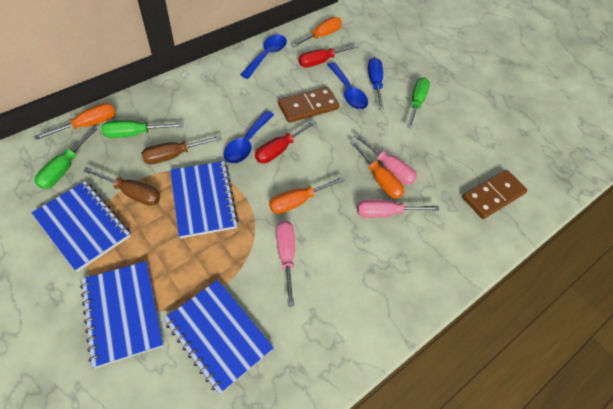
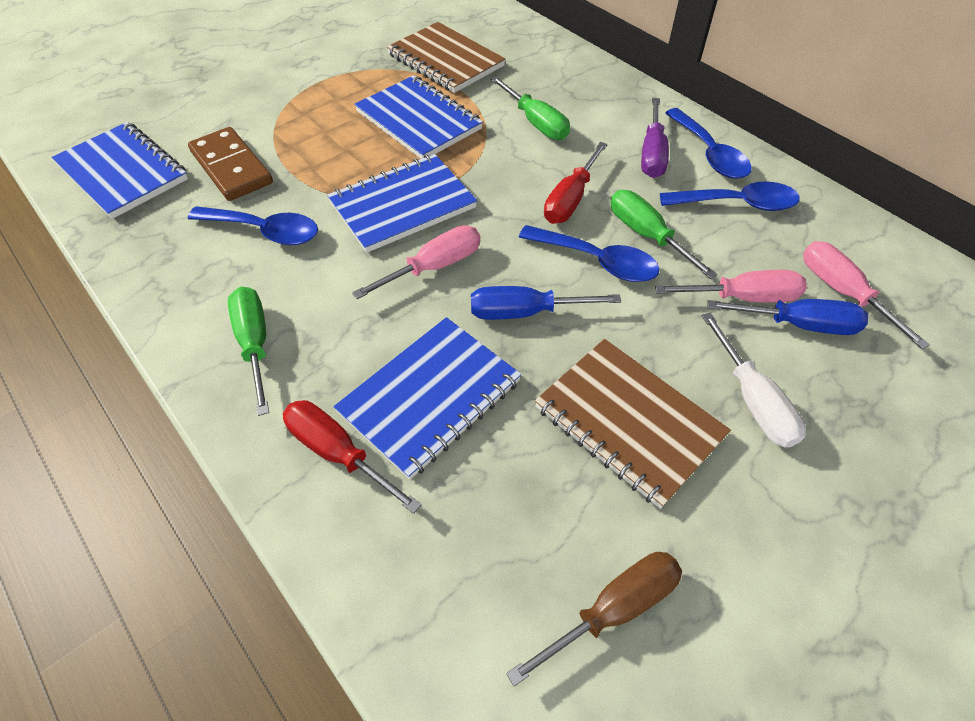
blue screwdriver: [368,57,384,110] = 1 -> [471,286,621,320] [707,299,868,335] = 2
blue spoon: [223,111,274,163] [241,34,287,79] [327,62,368,109] = 3 -> [188,206,318,245] [519,225,660,282] [660,181,800,211] [665,108,752,179] = 4
brown domino: [278,87,340,123] [462,170,527,219] = 2 -> [188,127,273,201] = 1
brown notebook: none = 0 -> [387,22,505,93] [535,339,731,509] = 2
brown screwdriver: [83,167,160,206] [141,135,222,164] = 2 -> [506,552,682,686] = 1
orange screwdriver: [34,103,116,140] [269,177,345,214] [291,17,342,47] [350,140,404,199] = 4 -> none = 0
purple screwdriver: none = 0 -> [641,98,669,178] = 1
white screwdriver: none = 0 -> [702,313,806,448] = 1

